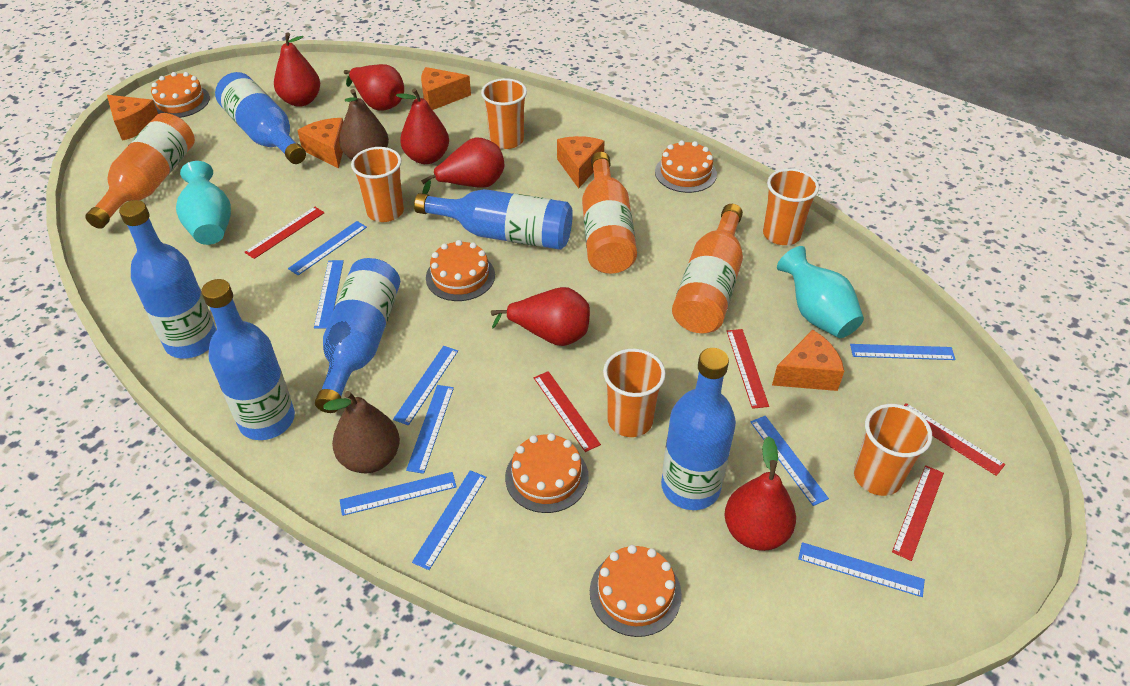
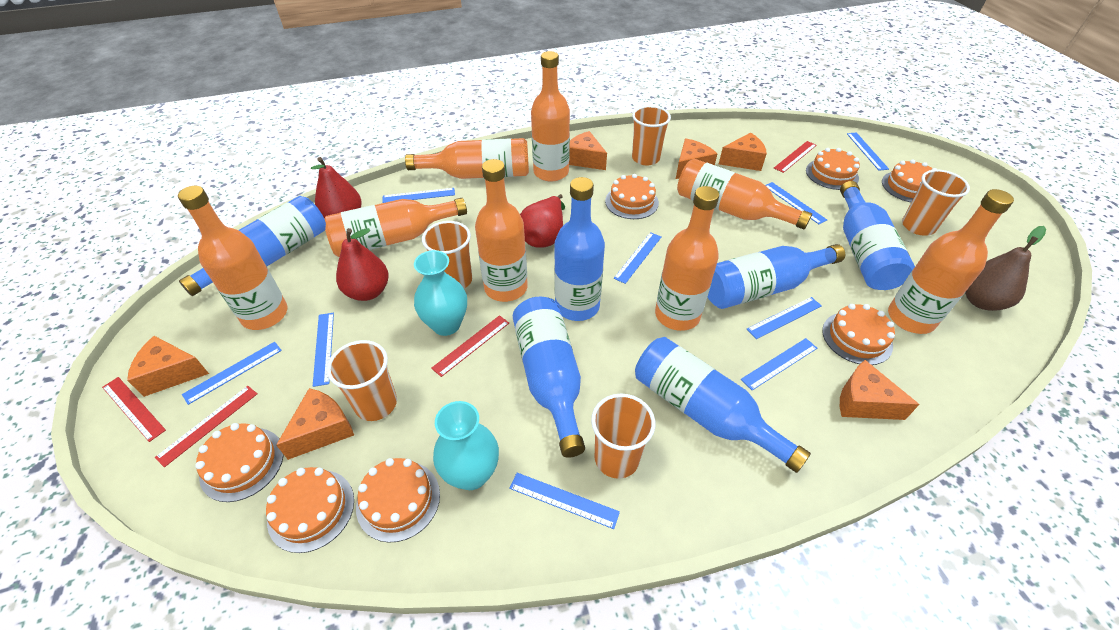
brown pear: [323,391,400,473] [339,89,389,160] = 2 -> [965,226,1046,311] = 1
orange bottle: [85,113,195,229] [582,152,637,274] [672,204,743,333] = 3 -> [178,186,288,330] [323,198,467,257] [405,138,529,179] [475,159,528,302] [531,51,570,182] [655,186,719,331] [677,159,812,230] [888,189,1014,334] = 8
orange cake: [151,72,210,118] [426,240,495,301] [505,433,589,513] [590,545,682,637] [655,140,717,193] = 5 -> [195,423,284,502] [266,467,354,553] [356,458,440,543] [605,174,659,219] [806,148,860,190] [822,304,895,365] [882,159,937,202] = 7
orange cheese: [107,95,158,141] [297,118,343,169] [421,67,471,110] [557,136,605,189] [772,330,844,391] = 5 -> [127,336,209,397] [276,388,354,460] [569,131,607,170] [676,138,717,179] [719,133,767,171] [840,360,920,420] = 6
red pear: [274,32,320,107] [344,64,404,111] [396,88,449,164] [421,137,504,194] [491,287,590,346] [724,436,796,551] = 6 -> [311,157,362,218] [336,228,389,301] [520,194,565,248] = 3
red ruler: [245,207,325,259] [534,371,601,452] [727,329,769,409] [892,465,944,561] [904,403,1005,476] = 5 -> [102,377,166,442] [155,386,257,467] [431,315,509,377] [774,141,817,173] = 4

